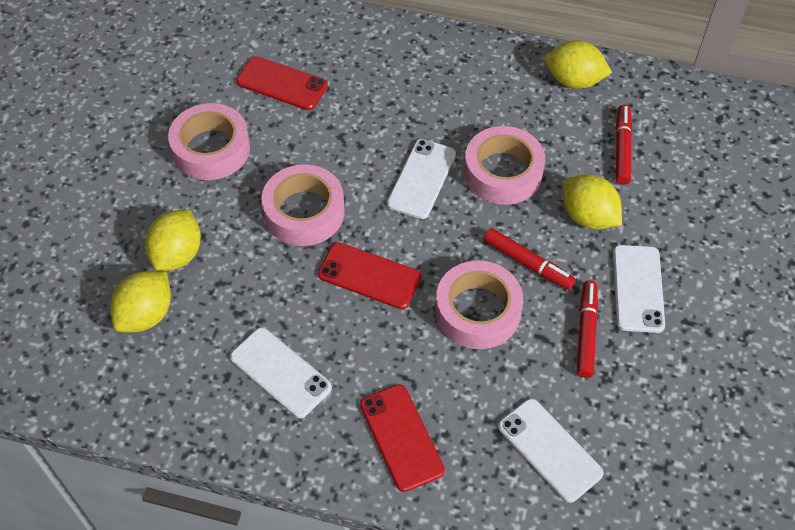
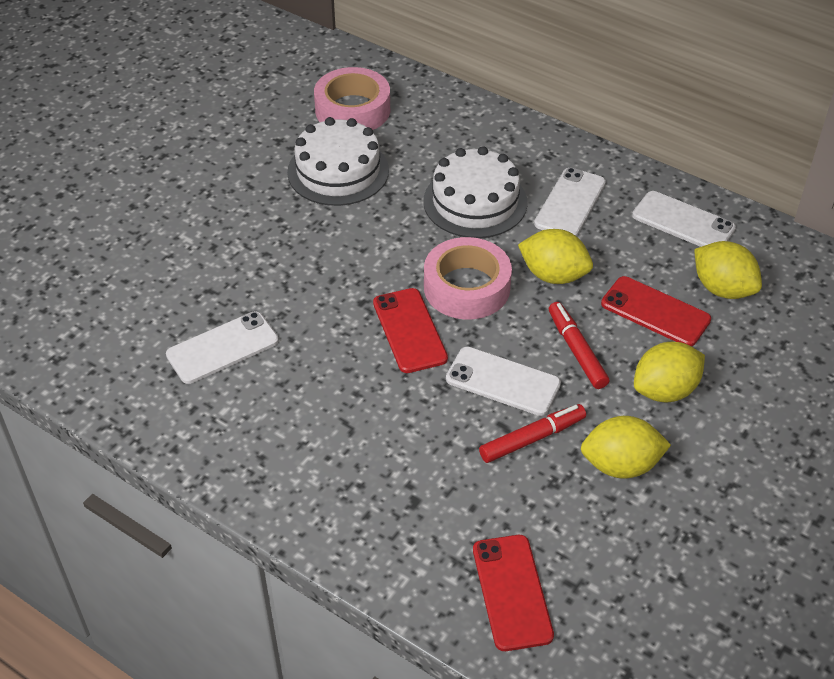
pink tape: [168,103,250,180] [261,164,345,246] [435,261,523,349] [464,126,545,205] = 4 -> [314,67,390,130] [424,237,512,320] = 2
red marker: [484,228,576,290] [577,280,598,378] [616,105,632,185] = 3 -> [479,404,586,463] [549,302,609,389] = 2
white cake: none = 0 -> [287,117,389,206] [423,146,527,238] = 2

